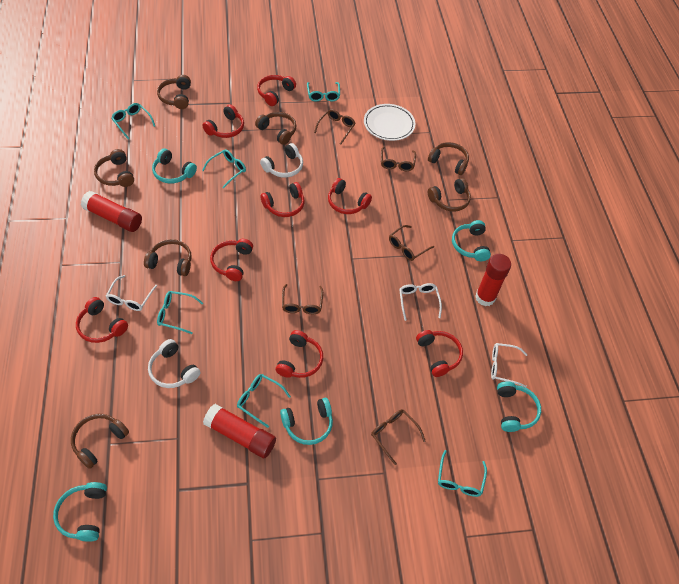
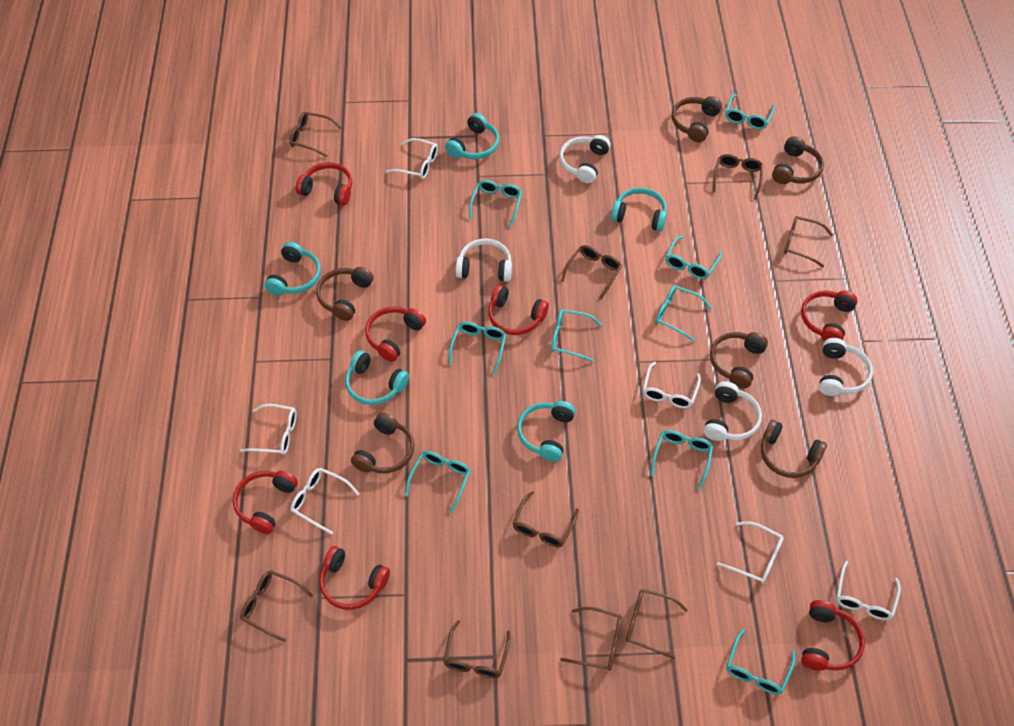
brown glasses: [282,284,323,314] [314,109,356,145] [371,409,426,465] [381,147,416,171] [389,225,434,261] = 5 -> [240,570,313,642] [290,112,342,157] [443,620,510,678] [513,491,579,547] [560,607,622,671] [561,245,622,300] [626,589,687,659] [713,154,764,200] [784,216,833,267] = 9
brown headphones: [71,414,129,469] [94,149,134,187] [144,239,192,276] [157,75,191,109] [255,112,296,145] [428,142,469,175] [428,178,471,211] = 7 -> [316,267,374,321] [351,413,415,473] [672,96,722,142] [710,332,768,388] [761,420,827,478] [772,136,824,184] = 6
red glue stick: [81,191,142,232] [203,404,276,458] [475,254,511,306] = 3 -> none = 0
red headphones: [76,297,128,343] [202,105,244,138] [210,239,253,281] [257,75,296,106] [261,182,305,217] [276,330,323,378] [328,178,372,214] [416,330,463,377] = 8 -> [233,471,298,534] [296,162,352,205] [319,546,390,610] [365,306,426,362] [488,285,549,335] [801,290,858,341] [801,600,865,671] = 7
turquoise glasses: [111,103,155,139] [157,291,203,334] [202,149,246,189] [237,374,291,428] [307,82,340,101] [438,450,487,497] = 6 -> [405,451,471,513] [449,322,506,374] [469,180,522,227] [551,309,602,362] [651,430,713,489] [656,285,712,342] [665,236,722,279] [725,94,775,129] [726,629,795,695] = 9
white glasses: [106,275,157,311] [399,283,442,321] [491,343,528,388] = 3 -> [240,404,296,455] [291,468,359,535] [386,138,438,179] [643,361,701,408] [717,522,784,583] [836,561,901,620] = 6
white headphones: [148,339,200,388] [260,143,303,178] = 2 -> [456,239,512,282] [559,135,611,183] [704,381,762,441] [819,338,873,396] = 4
white plate: [364,104,415,141] = 1 -> none = 0

